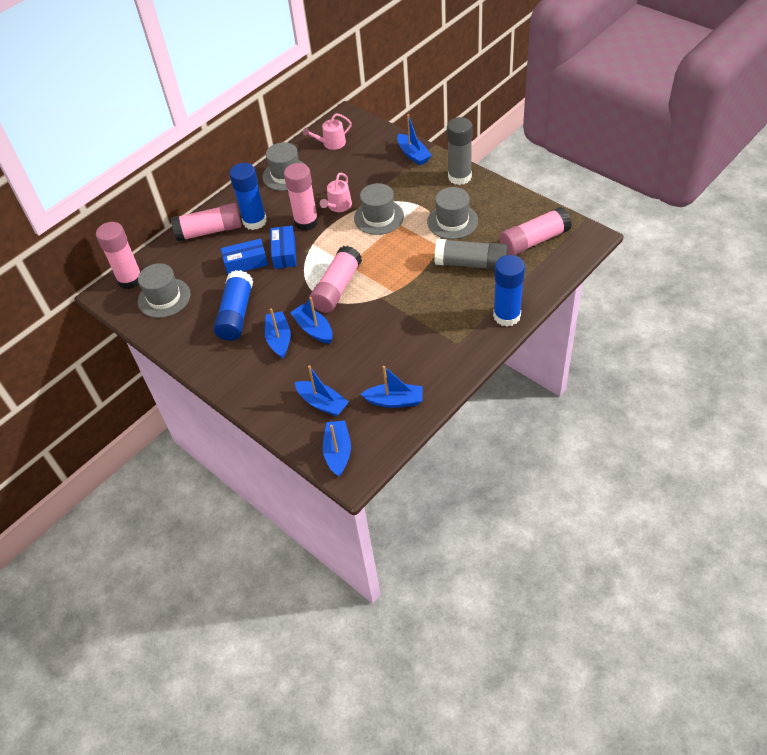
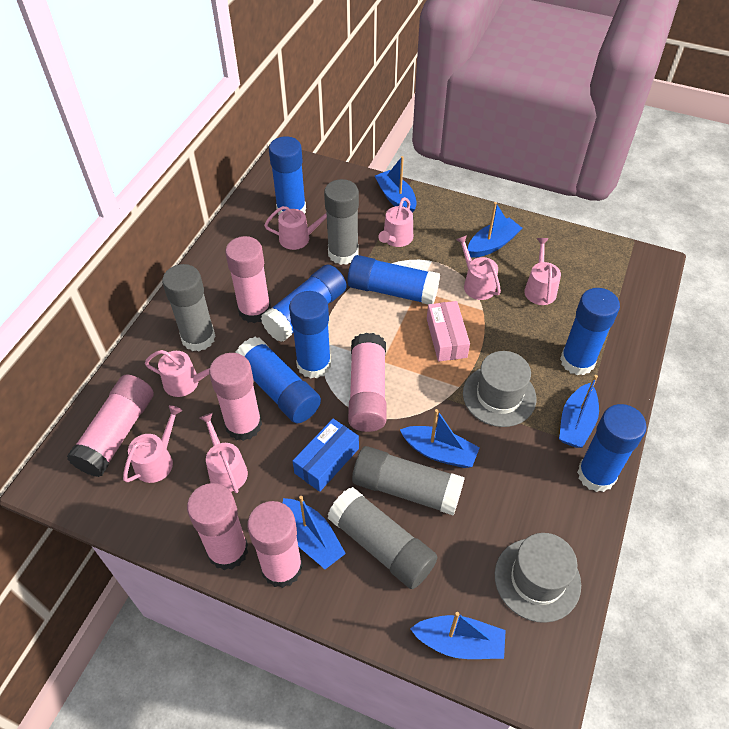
blue box: [221,238,268,275] [270,226,296,269] = 2 -> [292,418,359,492] = 1
blue glue stick: [214,270,253,341] [229,163,267,230] [493,255,525,326] = 3 -> [235,337,321,423] [261,265,347,342] [269,136,306,216] [289,291,331,379] [348,255,440,305] [560,288,620,375] [577,404,647,492] = 7
grey glue stick: [435,239,508,270] [447,117,473,185] = 2 -> [162,264,216,351] [324,179,359,265] [328,487,438,589] [352,446,465,516] = 4
grey hat: [138,263,191,318] [263,142,306,191] [354,183,404,235] [427,187,478,239] = 4 -> [463,351,536,427] [495,533,581,623] = 2
pink box: none = 0 -> [427,301,470,362] = 1
pink glue stick: [96,222,141,289] [171,203,242,242] [284,163,319,231] [309,246,362,313] [500,207,572,256] = 5 -> [67,374,154,477] [187,483,248,570] [209,353,262,441] [225,236,271,323] [247,501,303,588] [348,333,386,432] = 6
pink watering can: [303,113,352,150] [320,173,352,212] = 2 -> [123,405,182,483] [145,350,210,397] [200,413,248,493] [264,206,327,250] [378,197,413,247] [456,235,501,300] [524,238,561,305] = 7

